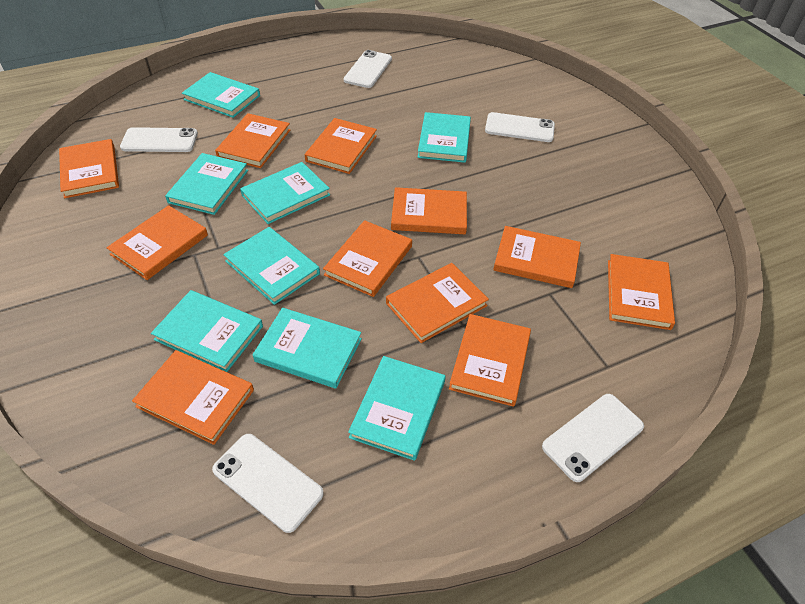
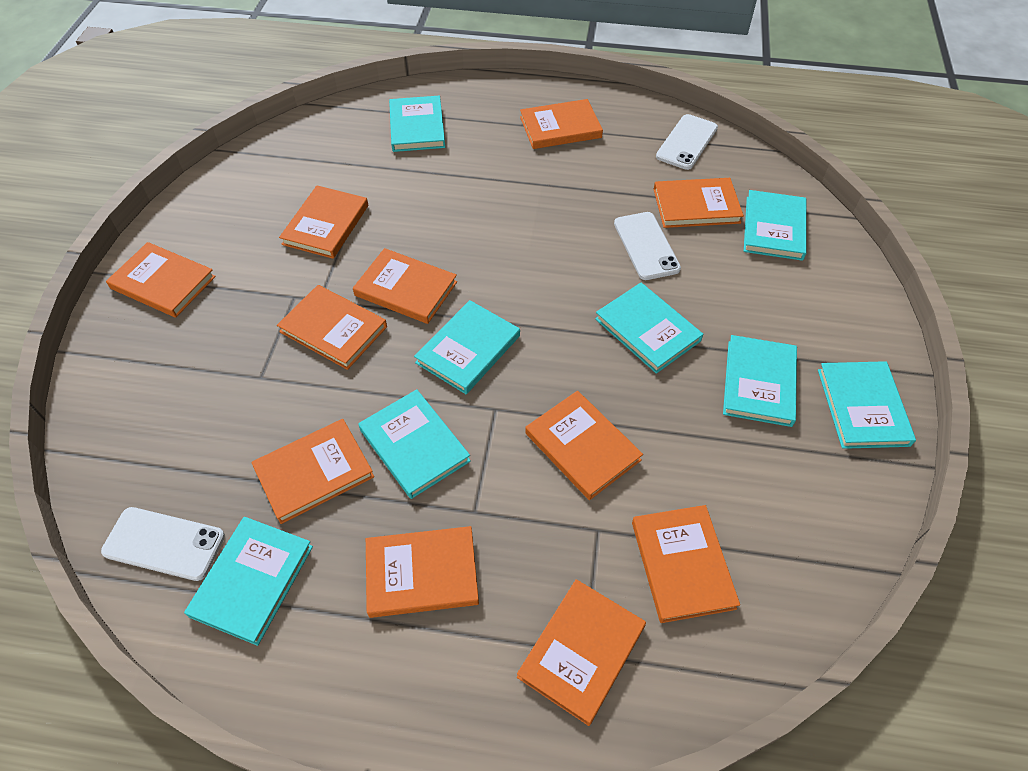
white phone: [120,127,198,152] [212,434,324,533] [344,50,392,88] [485,112,555,142] [542,394,644,482] = 5 -> [101,507,225,581] [614,212,681,280] [656,114,718,170] = 3

